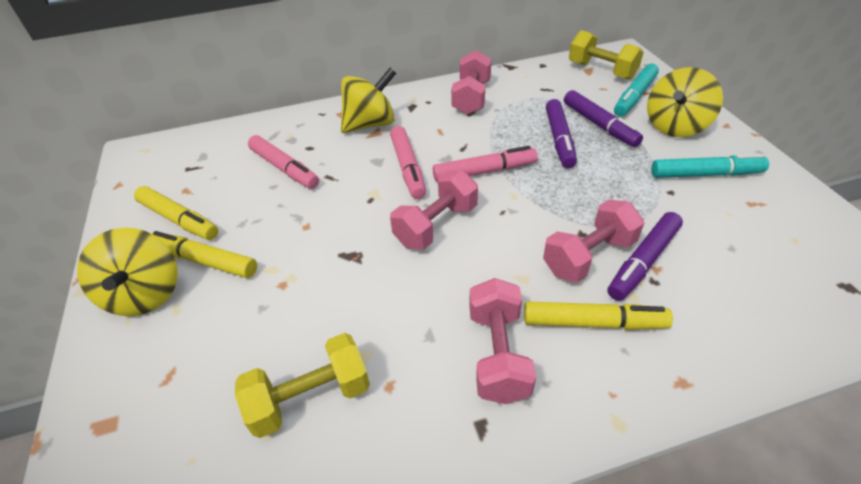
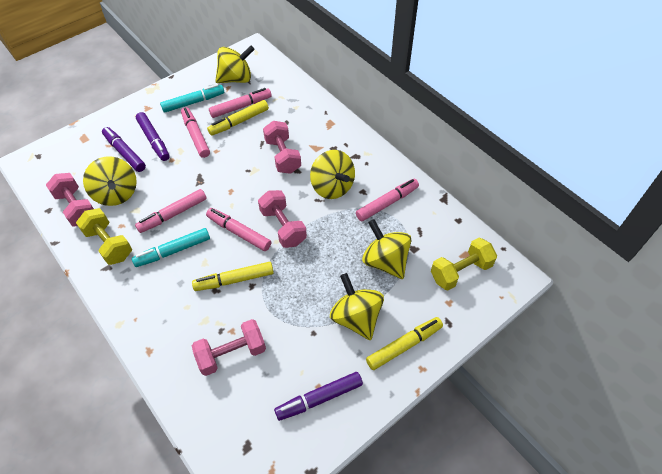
pink marker: [248,135,319,189] [390,126,426,199] [433,146,538,182] = 3 -> [135,189,207,233] [181,107,210,158] [206,208,271,251] [209,88,272,118] [356,179,419,222] = 5
yellow spinning top: [77,228,178,316] [341,68,396,133] [647,67,723,137] = 3 -> [83,156,137,206] [215,45,255,83] [310,150,355,199] [330,273,384,340] [362,219,411,279] = 5

